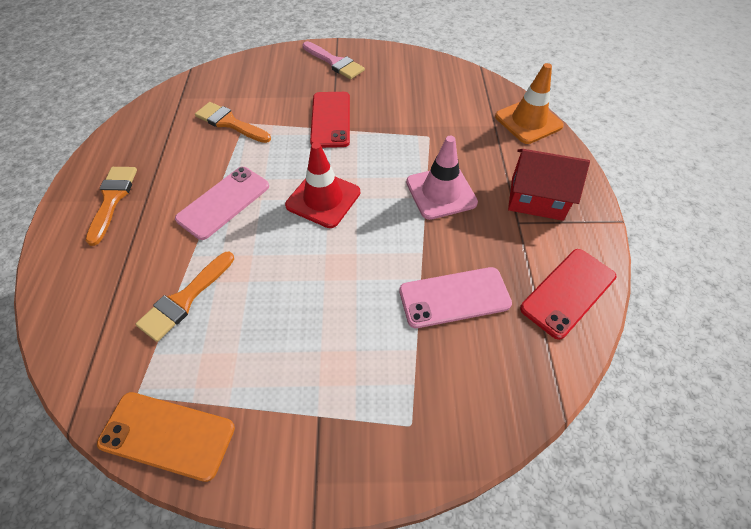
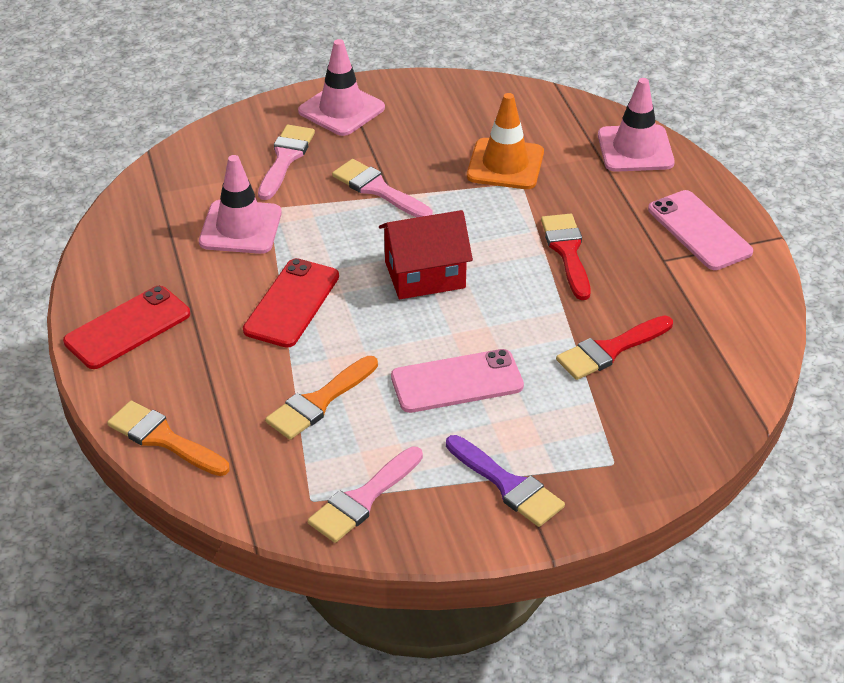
orange brush: [86,167,137,246] [135,252,234,342] [195,102,271,143] = 3 -> [107,401,230,476] [265,356,378,440] = 2
orange phone: [97,392,235,482] = 1 -> none = 0
pink brush: [303,41,365,79] = 1 -> [258,125,315,200] [308,447,423,543] [332,159,433,218] = 3
pink traffic cone: [406,136,478,220] = 1 -> [199,155,282,254] [298,39,385,136] [598,78,675,172] = 3
purple brush: none = 0 -> [446,435,565,527] = 1
red brush: none = 0 -> [541,214,591,300] [556,315,673,380] = 2
red traffic cone: [285,142,360,228] = 1 -> none = 0

